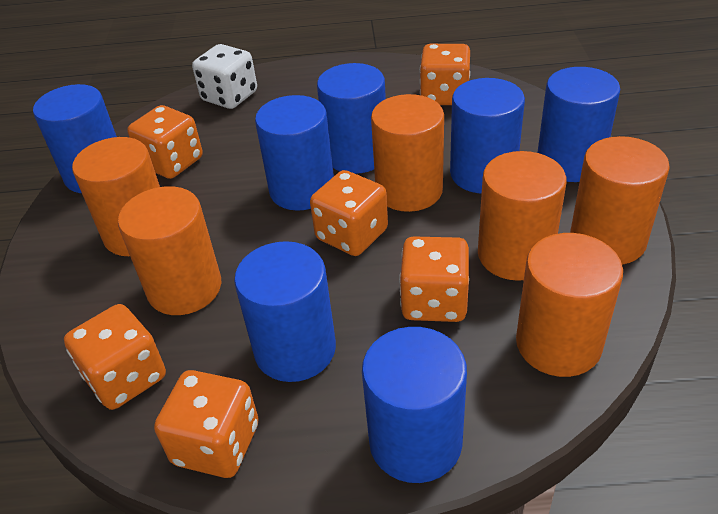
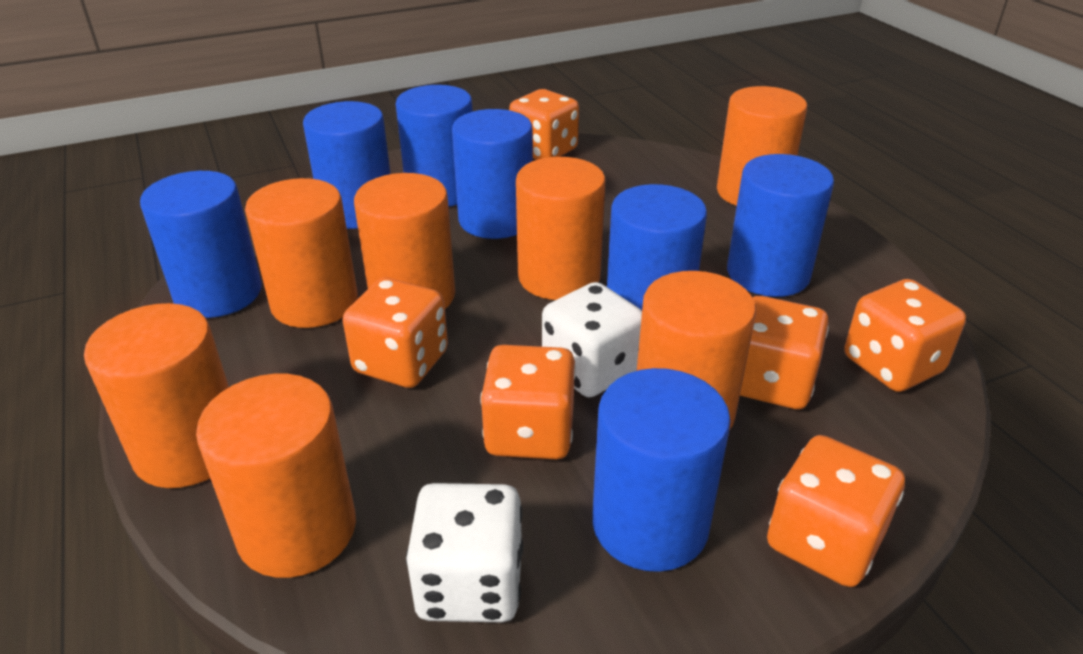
orange cylinder: [72,137,160,256] [118,186,221,315] [371,94,444,212] [478,151,567,281] [516,233,623,377] [570,136,670,265] = 6 -> [84,303,229,488] [196,374,356,578] [245,178,358,328] [354,173,455,309] [516,157,606,300] [637,271,756,430] [717,86,807,206] = 7
white dice: [192,44,257,109] = 1 -> [406,483,523,622] [542,282,642,397] = 2

